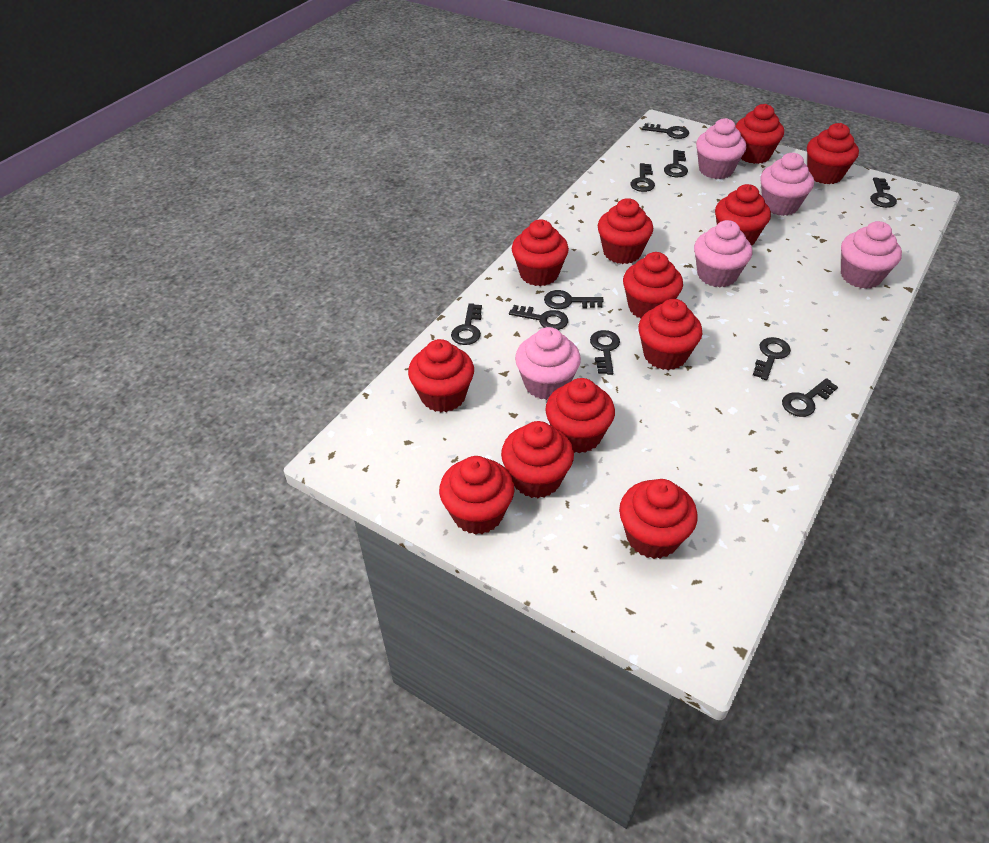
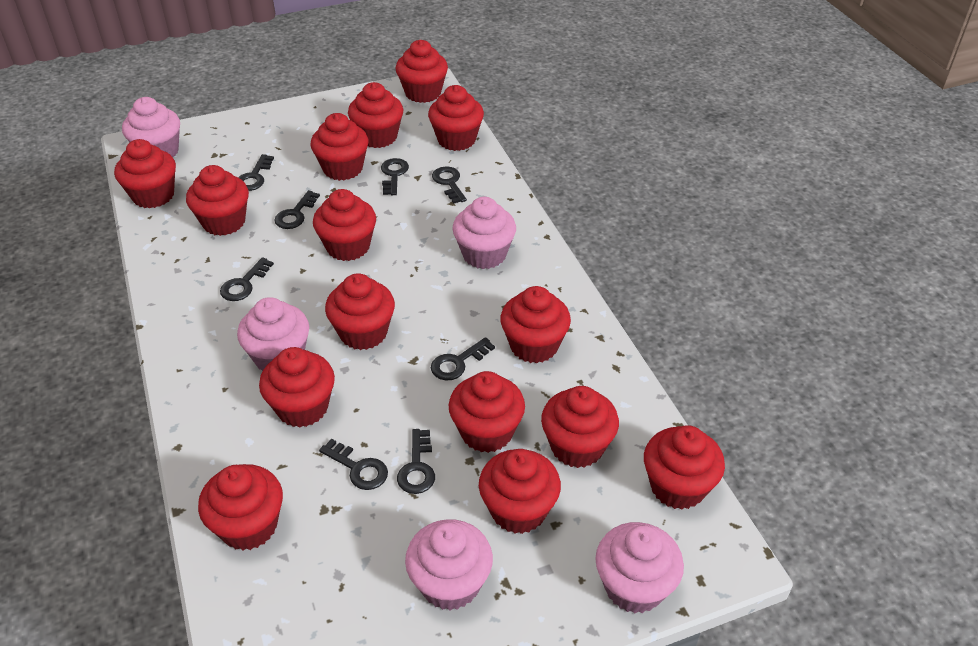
black key: [451,303,482,345] [509,305,568,330] [544,290,604,309] [590,330,620,375] [631,163,655,192] [642,123,689,139] [664,150,688,177] [753,337,791,380] [782,378,838,417] [870,178,897,208] = 10 -> [220,257,274,301] [238,154,274,191] [274,190,320,229] [319,439,388,490] [381,158,409,195] [397,429,435,494] [431,337,495,380] [432,166,467,204] = 8
red cupcake: [408,339,474,412] [439,456,514,535] [501,421,574,498] [512,219,569,286] [545,378,615,453] [598,198,653,264] [619,479,698,559] [623,252,683,318] [638,299,702,370] [715,184,771,246] [736,104,784,164] [807,123,859,184] = 12 -> [114,139,176,208] [186,165,249,236] [198,464,283,550] [259,347,335,428] [311,113,368,181] [313,189,376,261] [325,273,395,350] [348,82,403,148] [396,40,448,103] [428,85,484,151] [449,371,525,453] [479,449,561,534] [500,286,571,363] [541,386,619,468] [644,425,725,510] = 15

